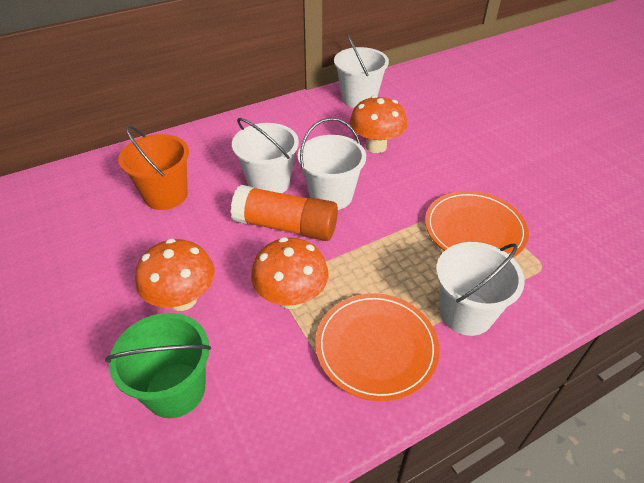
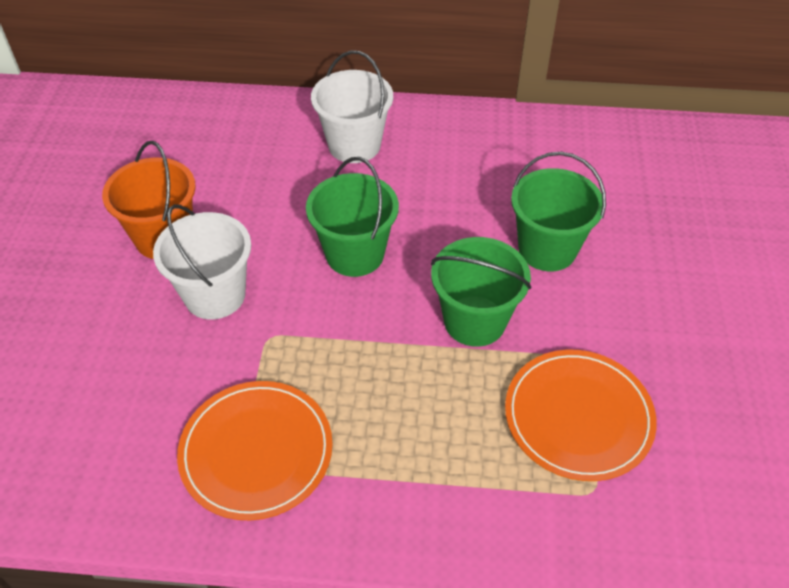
green bucket: [105,313,211,418] = 1 -> [306,157,399,277] [431,237,531,347] [511,152,606,271] = 3
orange glue stick: [231,185,338,241] = 1 -> none = 0
orange mushroom: [135,238,215,311] [251,237,329,309] [350,95,407,153] = 3 -> none = 0
white bucket: [232,118,299,193] [298,118,366,210] [334,33,389,108] [436,242,525,336] = 4 -> [153,204,251,319] [311,51,393,163] = 2

